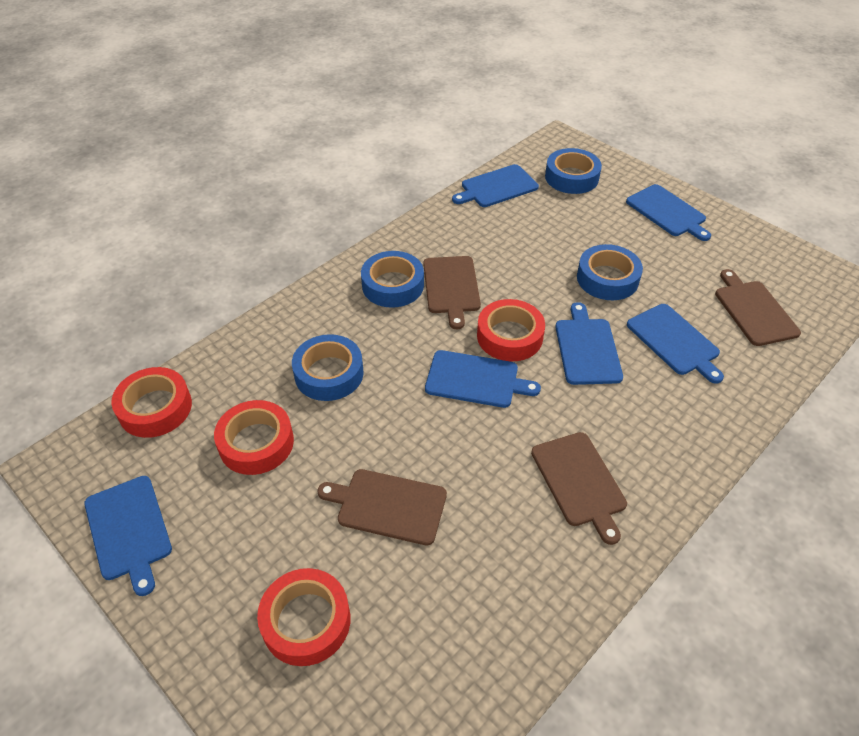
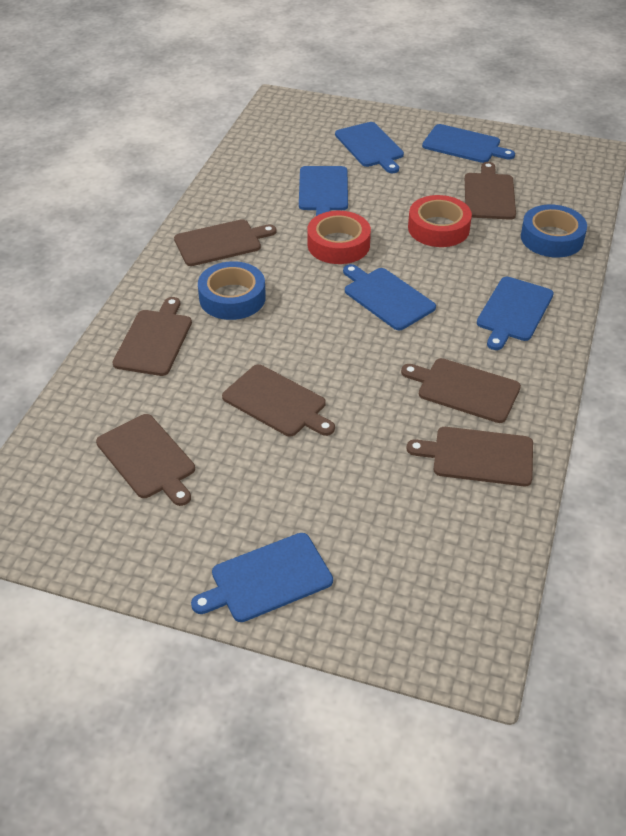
blue tape: [292,334,364,401] [361,251,424,308] [545,148,602,194] [577,244,643,300] = 4 -> [198,261,266,320] [521,204,587,258] = 2
brown cutting board: [317,469,447,545] [423,256,481,329] [531,432,627,545] [715,269,801,346] = 4 -> [96,414,195,506] [112,297,192,376] [174,219,276,266] [222,364,335,437] [401,358,521,423] [407,427,533,486] [465,162,516,220] = 7
red tape: [111,367,192,438] [214,400,294,475] [257,568,350,666] [477,299,545,361] = 4 -> [307,211,371,264] [408,195,472,247] = 2

